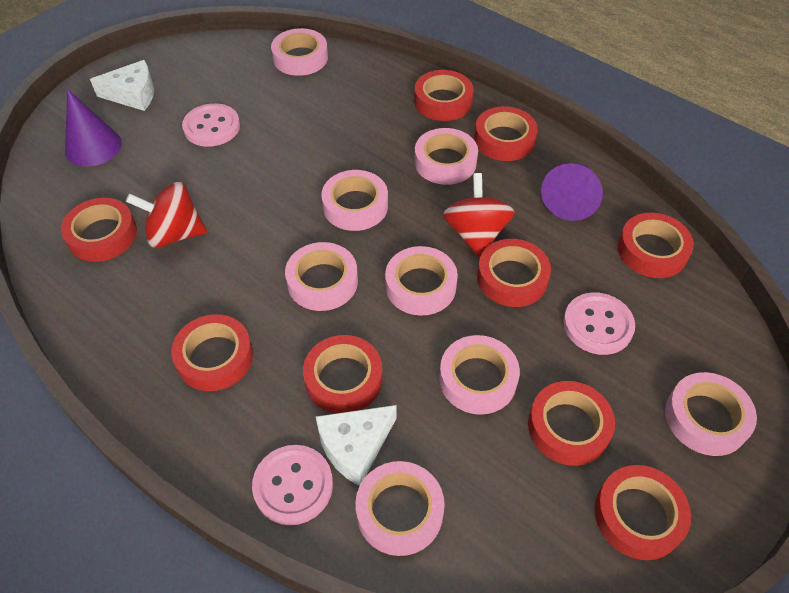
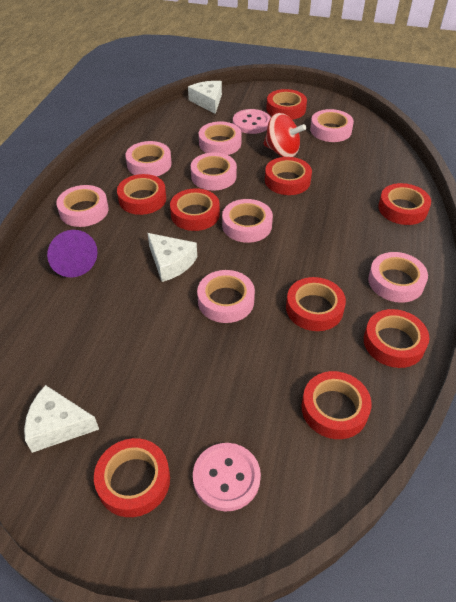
pink button: [182,103,240,147] [252,445,333,525] [563,292,635,355] = 3 -> [193,443,261,511] [233,109,271,134] = 2
purple cone: [65,89,122,167] [541,163,603,221] = 2 -> [47,230,97,277] = 1
red spinning top: [126,182,207,248] [443,173,515,258] = 2 -> [263,113,306,157] = 1
white cheese: [90,60,154,111] [316,405,396,486] = 2 -> [24,385,99,453] [147,233,197,282] [188,81,222,114] = 3

